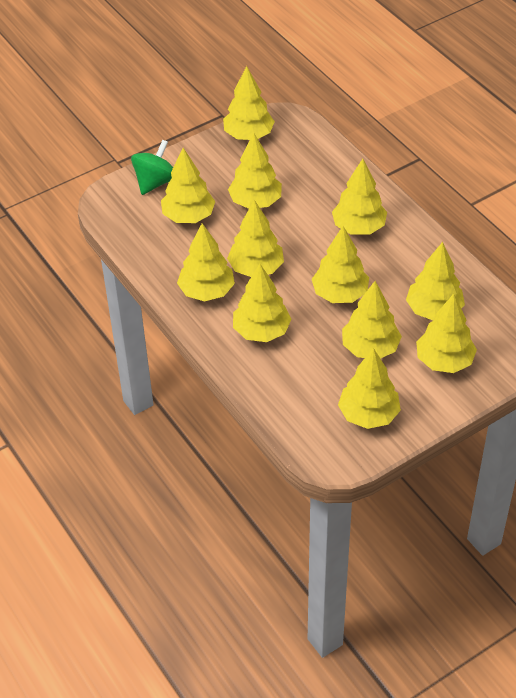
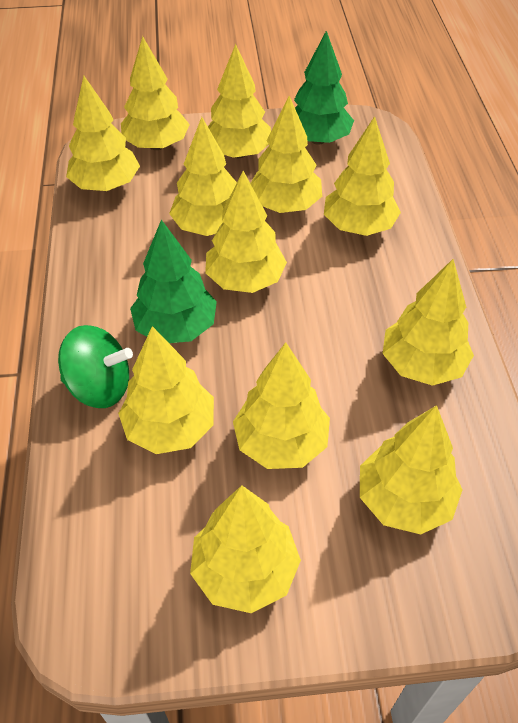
green tree: none = 0 -> [130,220,217,343] [294,31,354,145] = 2

